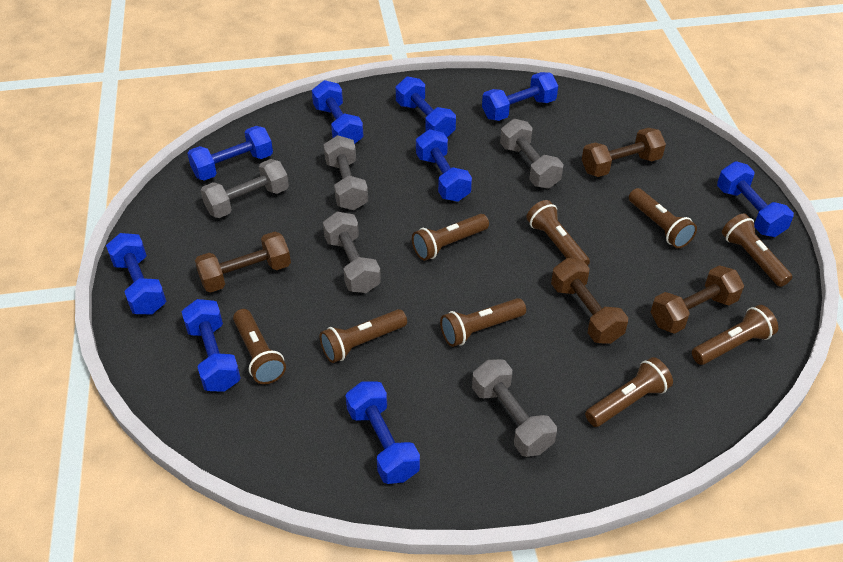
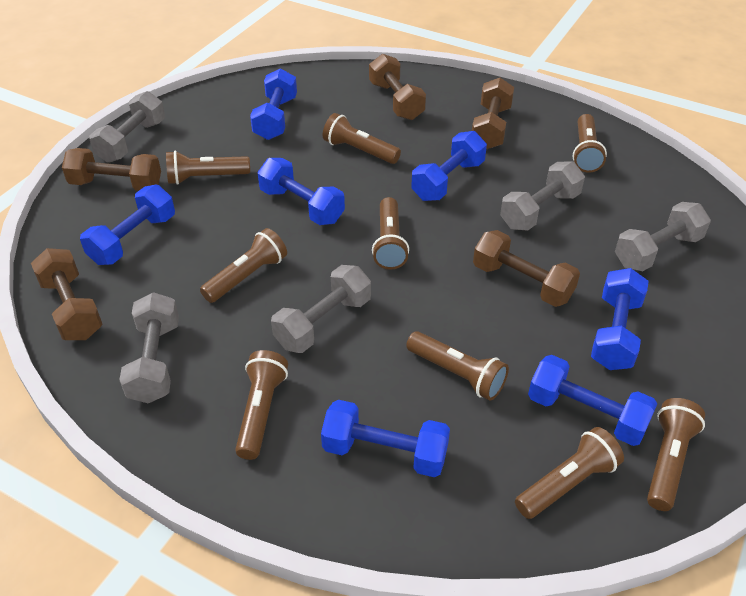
blue dumbbell: [106,233,166,314] [181,299,241,392] [187,126,273,181] [312,80,364,144] [346,381,420,484] [396,76,456,137] [416,129,472,202] [482,72,558,121] [717,162,794,237] = 9 -> [80,185,175,265] [250,68,297,140] [257,158,345,225] [321,400,450,477] [411,131,487,201] [528,355,657,446] [591,268,649,370] = 7
brown dumbbell: [195,232,291,293] [551,258,628,344] [582,128,666,177] [651,265,744,334] = 4 -> [31,248,103,340] [62,148,161,191] [369,54,426,120] [472,78,514,149] [473,230,580,307] = 5

